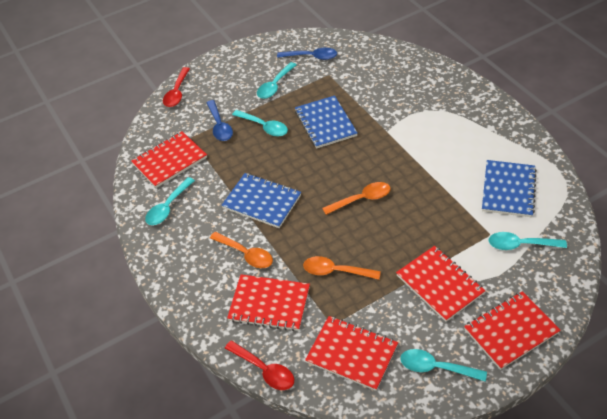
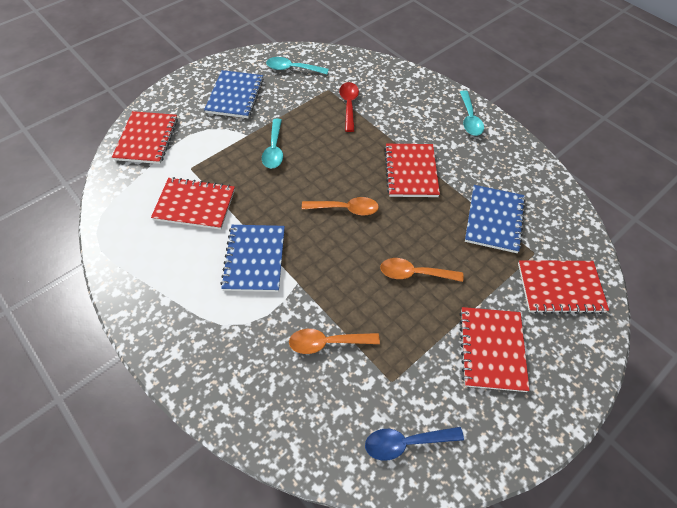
blue spoon: [206,100,233,141] [277,47,337,60] = 2 -> [365,427,464,461] = 1
red spoon: [163,67,190,107] [225,340,294,390] = 2 -> [339,82,359,132] = 1
turquoise spoon: [145,177,195,225] [232,110,288,137] [257,62,296,99] [400,349,487,382] [489,232,567,250] = 5 -> [262,119,283,169] [266,57,329,74] [460,90,484,136] = 3

